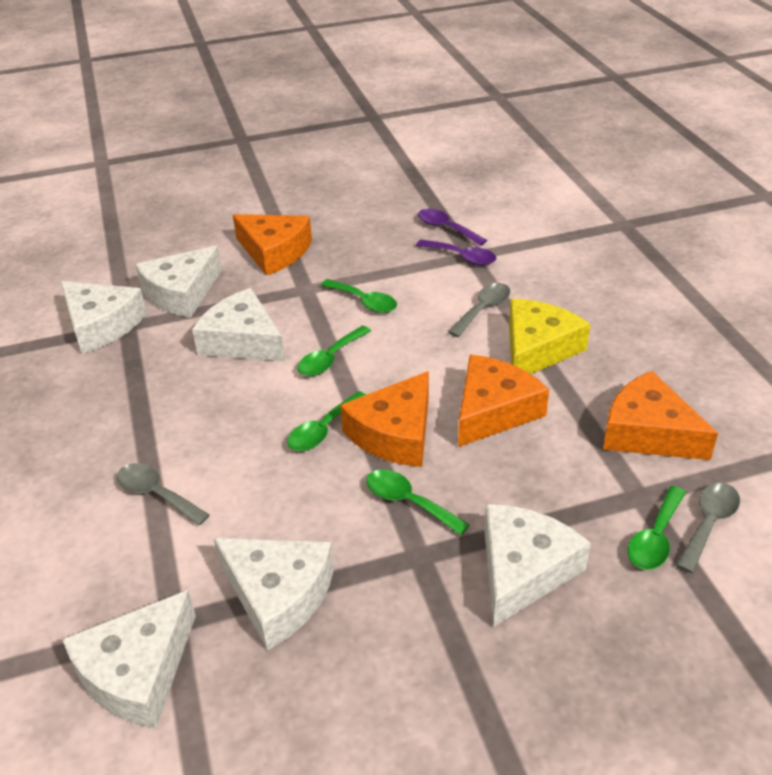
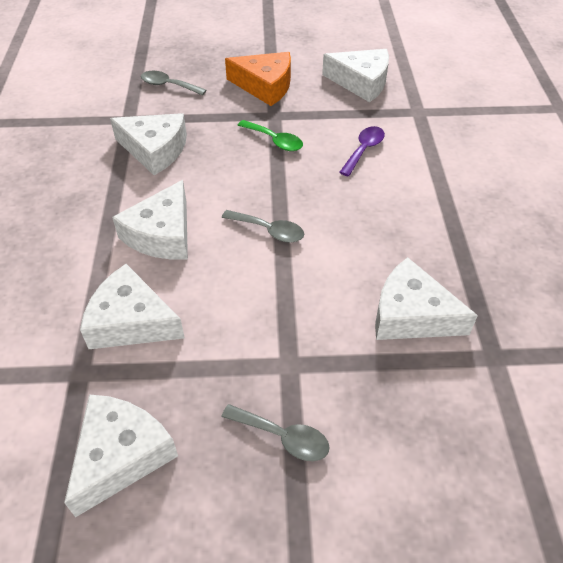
green spoon: [287,391,366,451] [297,326,371,376] [321,279,397,313] [366,469,470,535] [628,486,686,570] = 5 -> [238,120,303,151] = 1
orange cheese: [233,214,312,276] [340,371,429,467] [458,354,549,447] [603,371,718,460] = 4 -> [225,52,291,106] = 1
purple spoon: [416,239,496,265] [418,209,487,246] = 2 -> [339,126,385,177] = 1
yellow cheese: [509,299,590,374] = 1 -> none = 0

